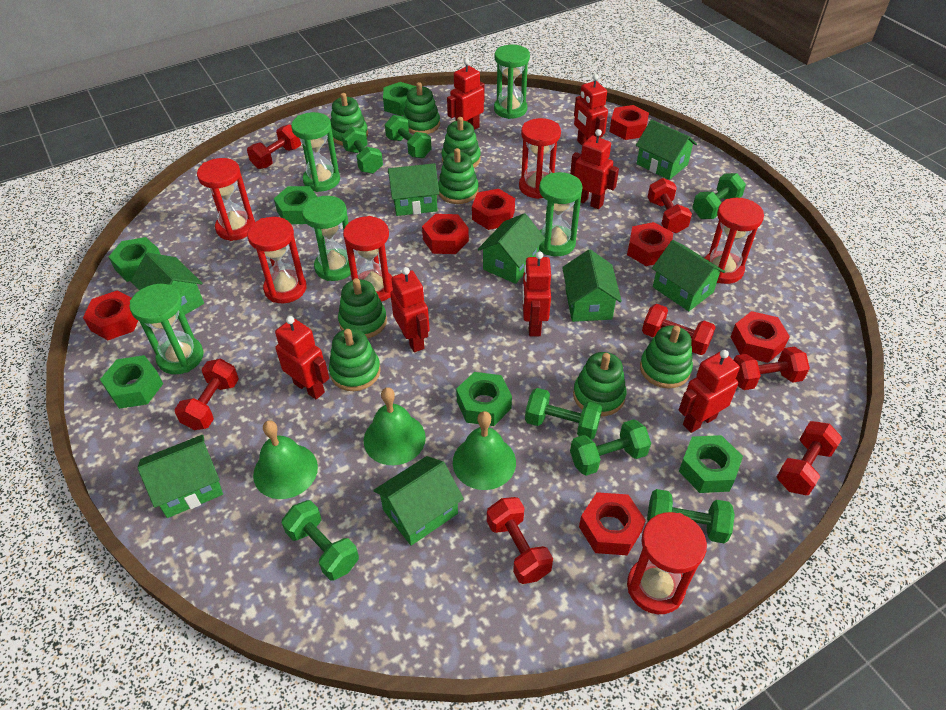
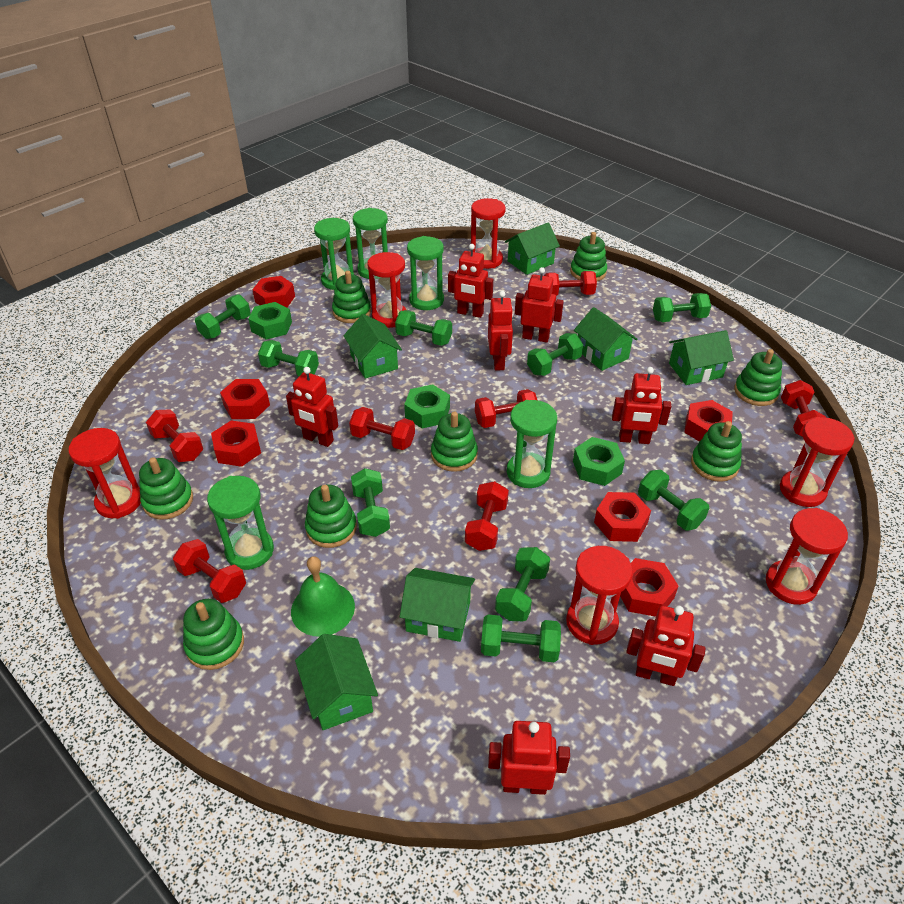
green bell: [253,420,318,499] [364,387,426,465] [453,411,516,490] = 3 -> [291,556,355,637] = 1
green dumbbell: [282,500,359,580] [341,126,383,174] [385,115,432,158] [525,388,602,440] [570,419,651,476] [647,489,735,543] [692,173,746,219] = 7 -> [195,294,251,339] [258,340,319,376] [351,468,390,537] [395,310,452,346] [481,615,561,662] [495,547,550,621] [527,333,583,376] [638,470,709,531] [653,293,711,322] = 9
green house: [131,252,204,319] [137,435,223,518] [373,456,464,546] [388,163,439,216] [478,213,545,284] [562,249,622,322] [636,119,697,180] [652,240,725,311] = 8 -> [295,634,378,730] [343,314,402,379] [400,568,475,642] [505,222,560,275] [574,307,638,371] [669,330,734,385] = 6
green nut: [100,355,163,409] [109,237,161,282] [274,186,317,224] [383,82,416,116] [456,372,512,426] [679,435,743,493] = 6 -> [249,302,292,339] [404,384,450,429] [573,437,625,486] = 3
red nut: [83,290,138,340] [422,214,469,254] [472,189,515,230] [579,492,646,555] [609,105,649,140] [627,222,673,266] [731,311,790,363] = 7 -> [211,420,261,467] [220,379,270,419] [252,276,295,307] [594,492,651,542] [620,558,678,617] [684,400,733,442] = 6

